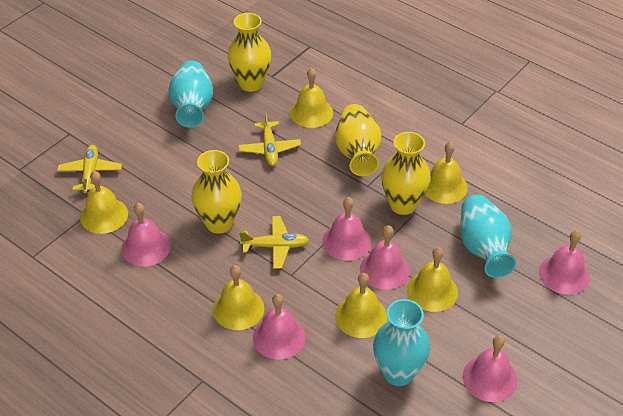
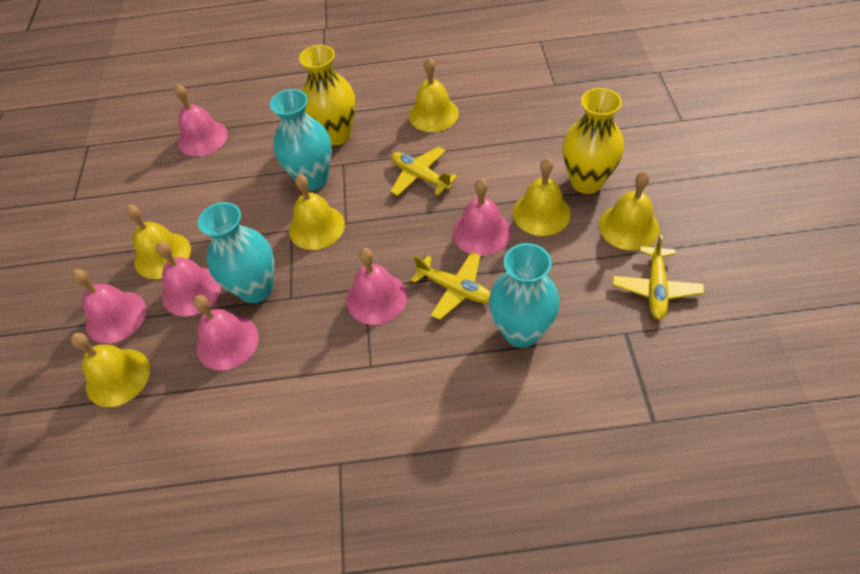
yellow vase: [192,150,242,234] [228,13,272,92] [335,104,381,176] [381,132,431,215] = 4 -> [299,45,355,145] [563,88,624,194] = 2

